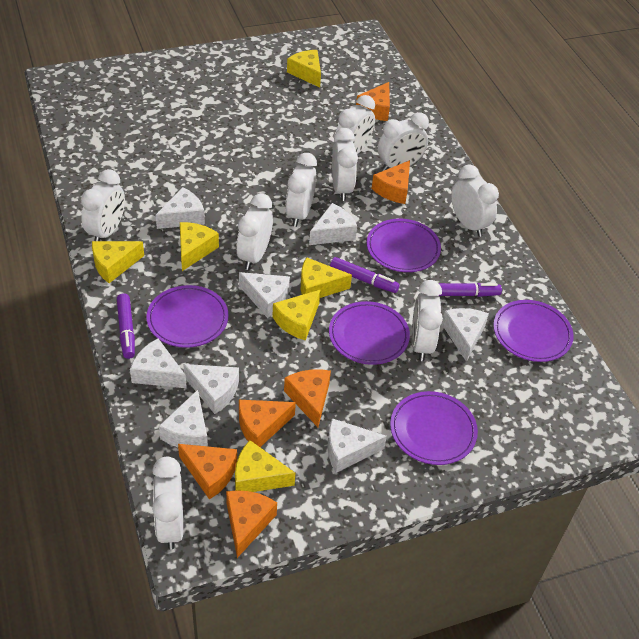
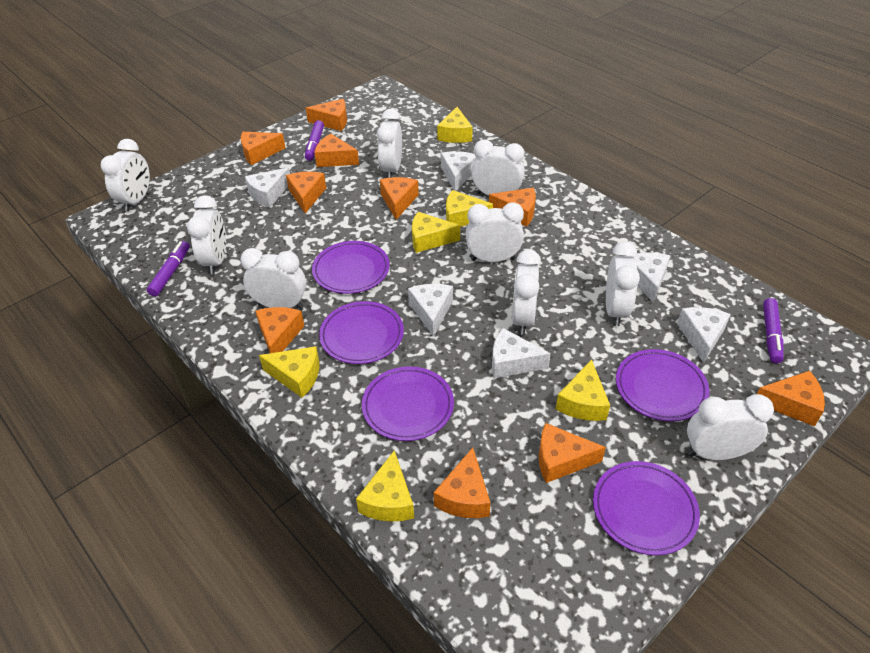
orange cheese: [178,444,237,500] [226,490,277,558] [239,400,296,447] [284,369,331,427] [356,82,390,121] [372,160,410,204] = 6 -> [241,132,285,165] [255,307,304,353] [286,172,326,214] [306,99,347,131] [314,134,359,167] [380,177,419,220] [433,447,491,518] [489,188,536,227] [539,423,606,483] [757,371,825,426] = 10
white cheese: [130,339,187,388] [156,187,205,229] [159,390,208,447] [183,364,239,414] [239,272,290,318] [309,203,357,245] [327,418,387,473] [442,308,489,362] = 8 -> [245,167,290,207] [408,284,453,337] [441,151,476,191] [492,328,551,378] [631,253,670,303] [677,307,731,363] = 6

